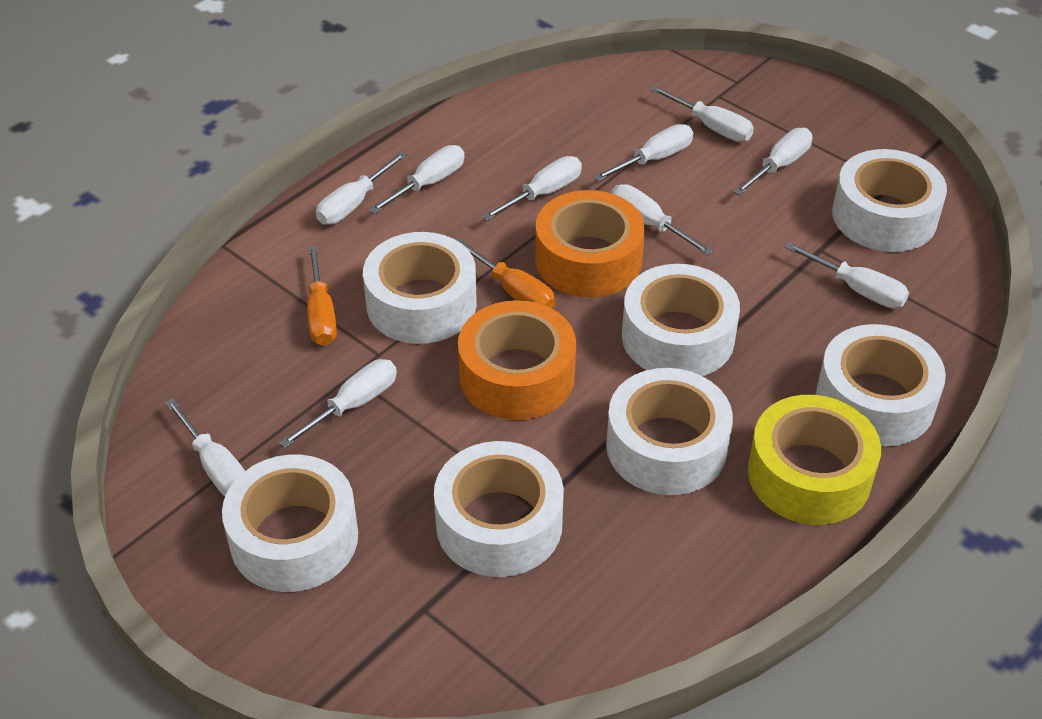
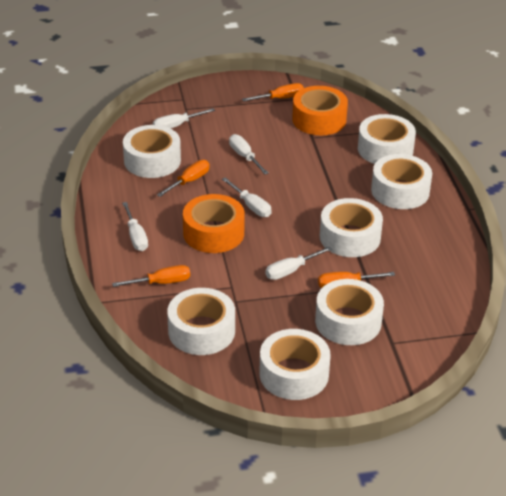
orange screwdriver: [307,246,337,346] [457,239,555,309] = 2 -> [112,265,190,287] [157,160,210,197] [242,83,304,102] [318,272,395,288] = 4
white screwdriver: [165,398,245,496] [279,359,397,448] [316,152,407,225] [369,145,465,214] [482,156,582,221] [594,124,693,181] [611,184,713,255] [650,86,754,142] [733,128,813,196] [785,242,909,308] = 10 -> [122,202,148,251] [153,108,215,128] [222,177,272,217] [229,134,268,174] [265,246,332,280] = 5
yellow tape: [748,395,881,525] = 1 -> none = 0

